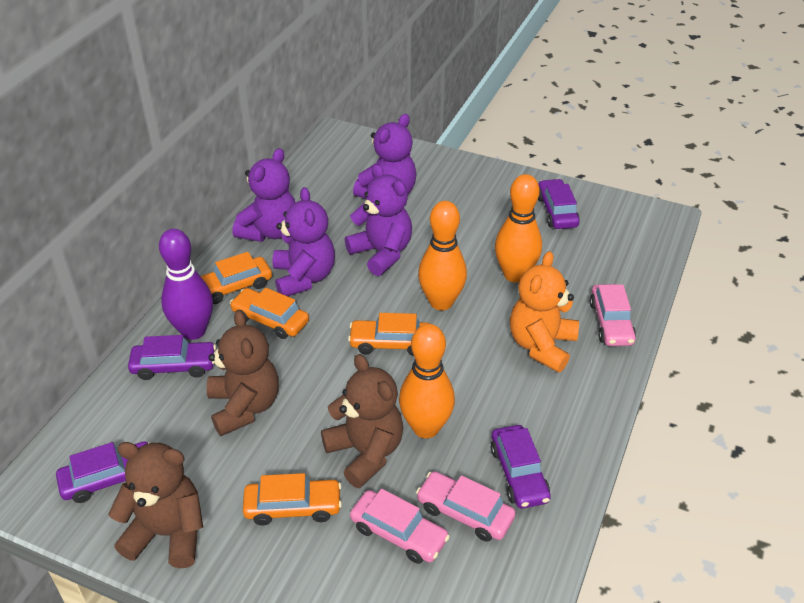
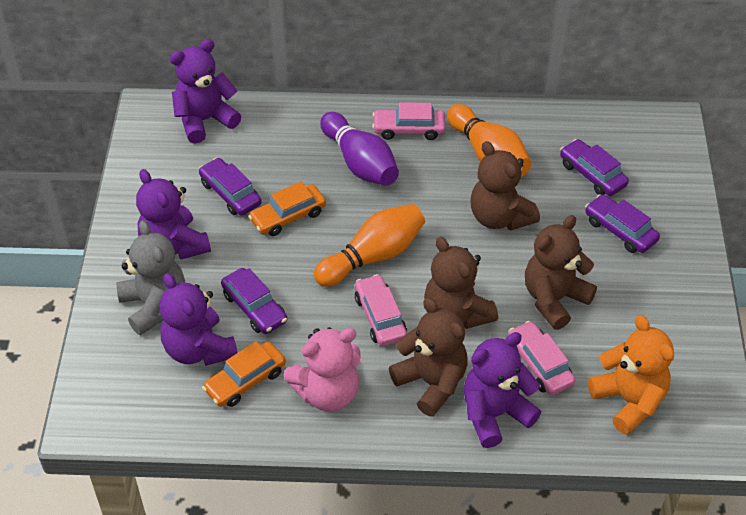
brown teddy bear: [109,442,203,568] [207,310,279,436] [321,354,404,488] = 3 -> [389,298,468,417] [424,237,498,329] [470,141,540,230] [525,215,597,330] = 4
grey teddy bear: none = 0 -> [116,220,185,335] = 1
orange bowling pin: [399,324,455,438] [418,201,467,310] [495,174,542,283] = 3 -> [314,204,425,287] [447,104,531,177] = 2
orange car: [201,252,272,304] [230,288,309,339] [243,473,342,526] [348,313,430,356] = 4 -> [202,341,286,407] [248,181,326,236] = 2
pink teddy bear: none = 0 -> [283,327,361,411] = 1

